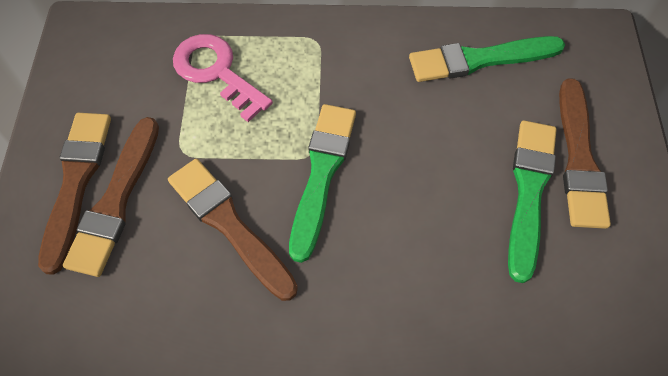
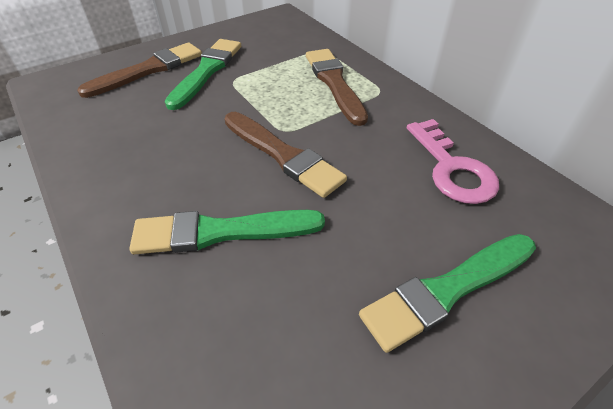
brown brush: [38,113,111,275] [63,117,159,277] [168,159,298,301] [559,78,611,229] = 4 -> [77,42,202,98] [224,112,347,198] [306,49,368,126] = 3

